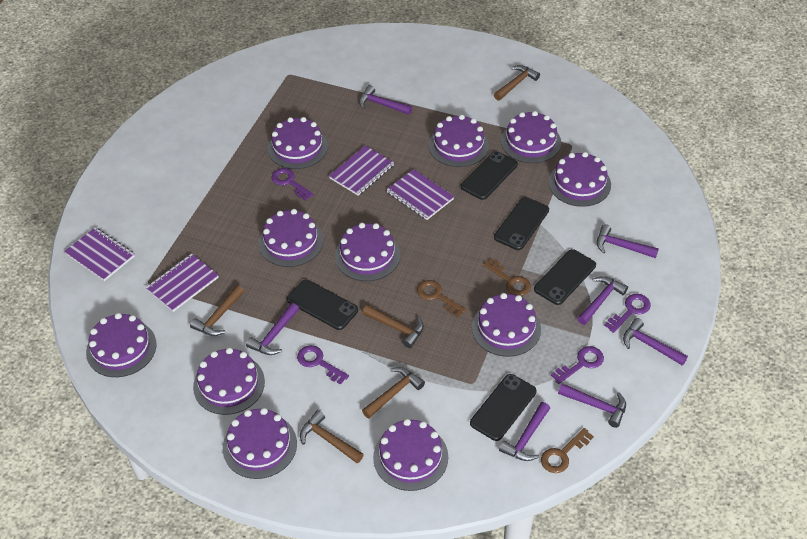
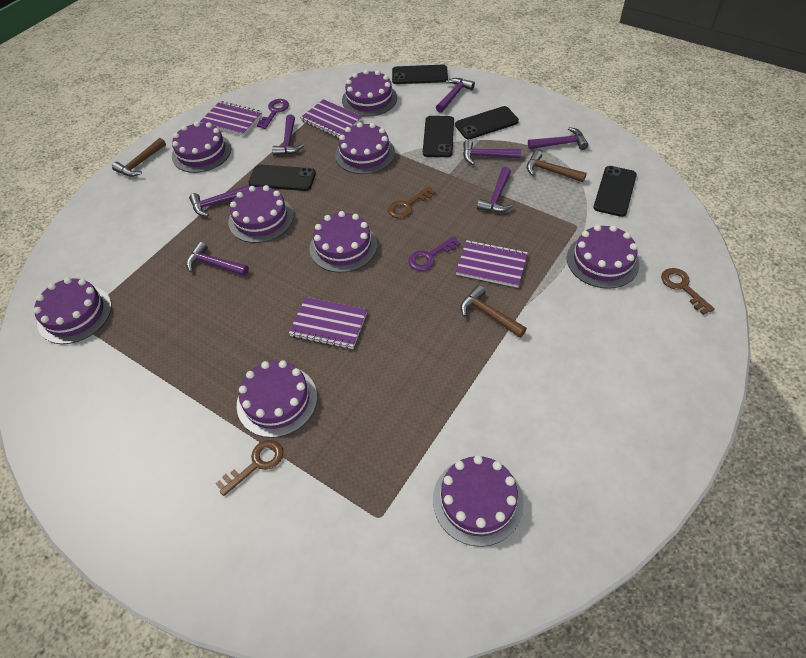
brown hammer: [190,285,244,336] [300,410,364,463] [362,305,424,348] [362,367,425,418] [494,65,540,101] = 5 -> [112,138,166,177] [461,285,527,338] [527,150,587,182] = 3
purple cake: [86,313,156,377] [193,347,265,415] [223,408,297,479] [259,209,323,267] [268,117,328,169] [335,223,400,281] [373,419,448,491] [429,115,489,167] [472,293,541,357] [501,111,561,163] [549,152,611,207] = 11 -> [33,277,112,344] [172,122,231,173] [228,185,294,243] [237,360,317,438] [310,211,377,273] [335,122,395,174] [342,70,397,117] [433,455,524,547] [567,225,639,289] = 9
purple key: [272,168,314,200] [297,345,349,385] [551,346,604,384] [604,294,651,333] = 4 -> [256,99,289,129] [408,236,461,271] = 2

